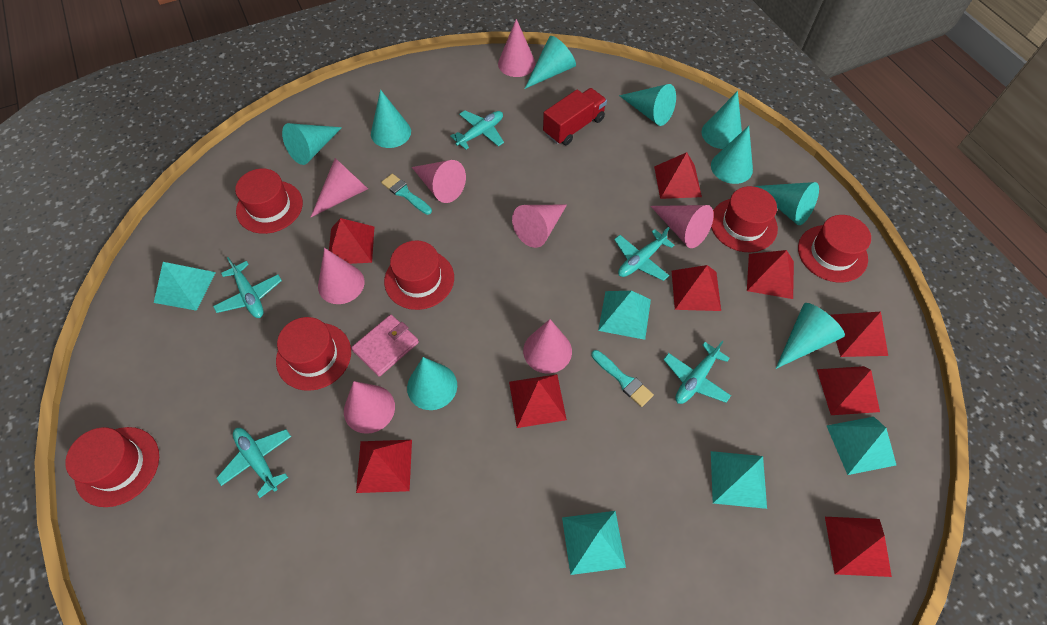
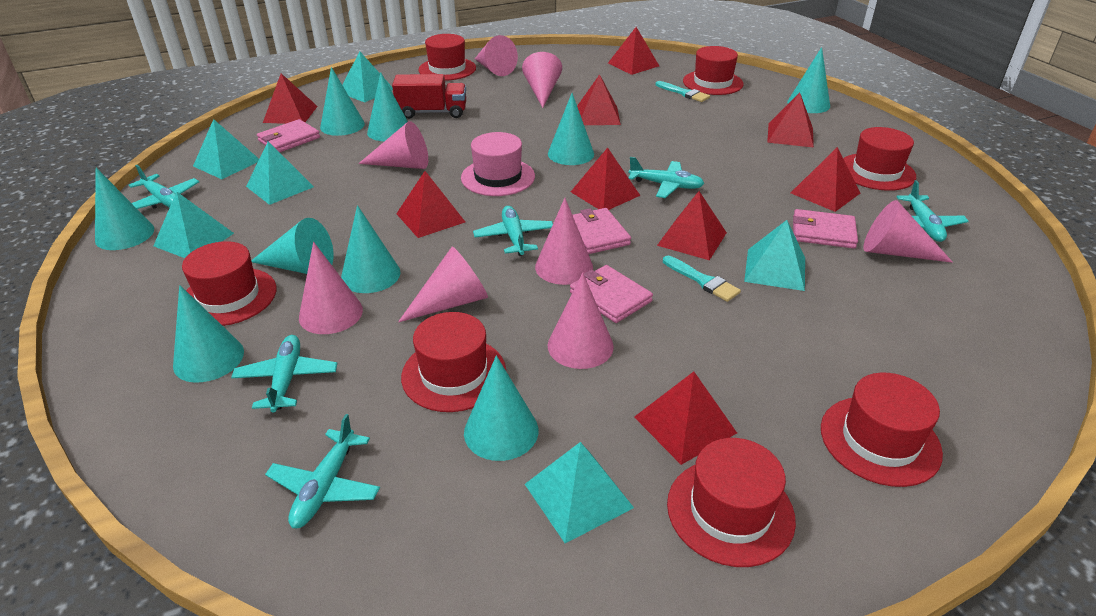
pink hat: none = 0 -> [461,132,535,196] = 1
pink wallet: [351,315,419,377] = 1 -> [257,119,320,152] [570,265,653,323] [573,208,631,254] [793,209,858,249] = 4
red hat: [65,427,159,507] [235,169,303,234] [276,317,351,391] [384,240,454,310] [711,186,778,252] [798,215,871,282] = 6 -> [182,241,277,326] [401,312,506,412] [418,34,476,80] [667,438,796,567] [683,46,744,95] [821,373,943,487] [843,127,916,191] = 7
turquoise plane: [213,257,282,318] [216,428,291,498] [450,110,504,149] [614,227,674,281] [663,341,731,404] = 5 -> [129,165,199,209] [231,335,338,413] [265,414,380,528] [473,206,553,256] [629,157,704,198] [897,180,969,242] = 6
turquoise pyramid: [154,262,216,311] [562,511,626,575] [598,291,651,340] [711,451,767,509] [827,417,896,475] = 5 -> [154,192,234,258] [193,119,259,179] [246,141,314,205] [342,52,393,102] [525,442,634,543] [744,220,805,291] = 6

